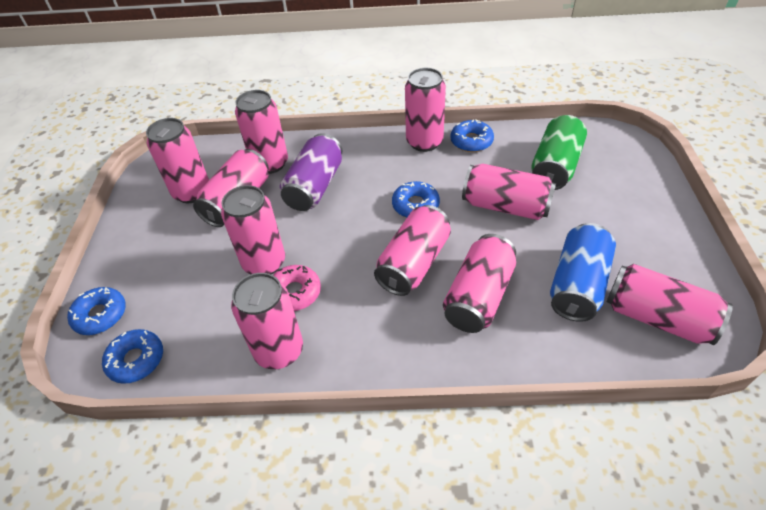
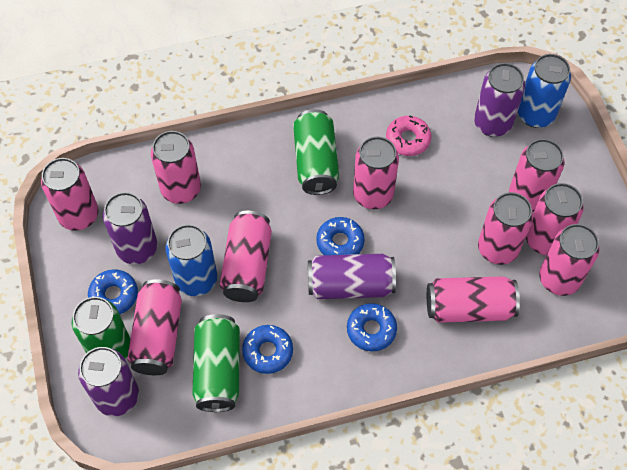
blue can: [550,223,616,322] = 1 -> [165,224,217,296] [518,54,571,128] = 2
green can: [531,115,587,190] = 1 -> [72,297,130,359] [192,314,240,412] [293,109,339,195] = 3
purple can: [280,133,342,211] = 1 -> [78,347,139,416] [103,192,157,264] [308,254,396,299] [474,63,525,137] = 4

